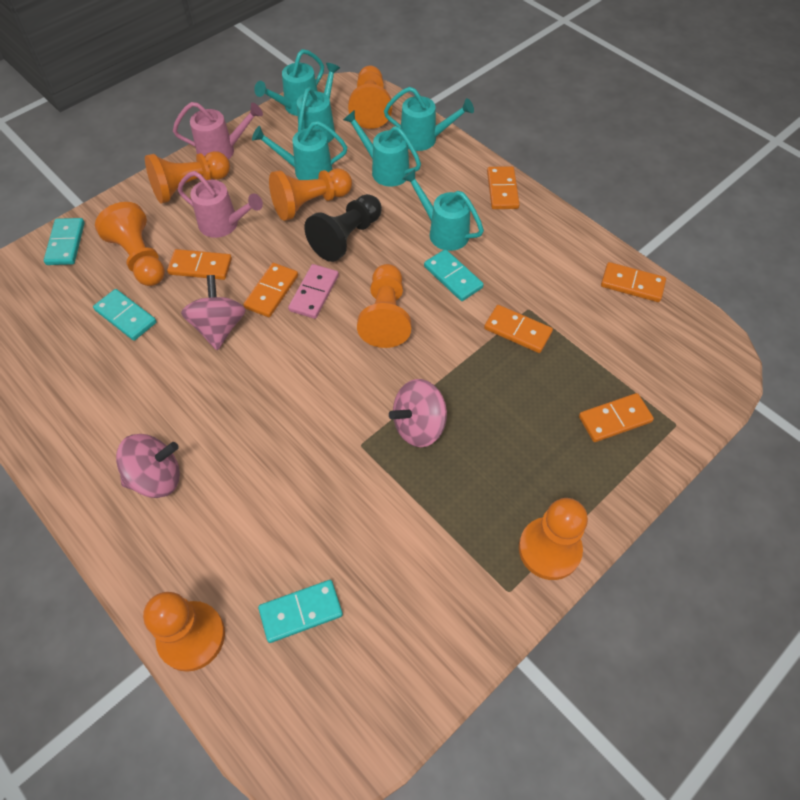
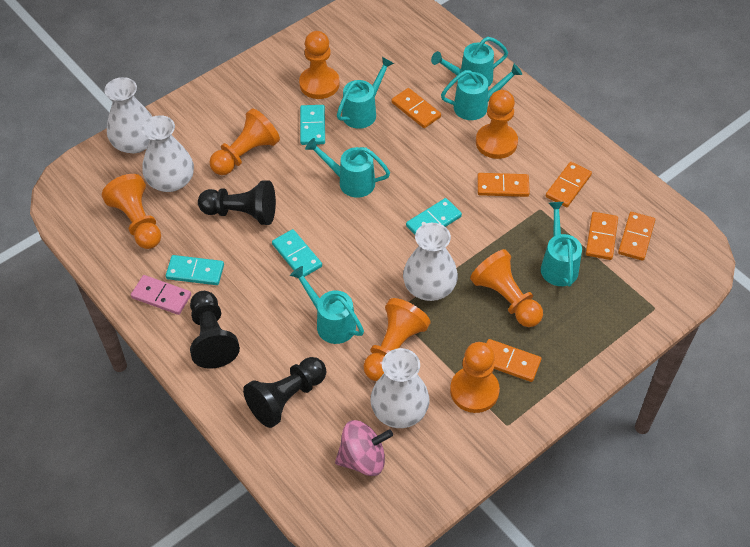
black pawn: [304,194,382,262] = 1 -> [190,291,240,369] [198,180,276,225] [243,357,326,428] = 3
pink spinning top: [116,434,180,498] [181,275,246,350] [389,379,447,447] = 3 -> [335,420,393,476] = 1
pink watering can: [173,102,263,160] [178,171,263,238] = 2 -> none = 0
white vase: none = 0 -> [105,77,152,153] [142,115,194,192] [371,348,429,428] [403,223,458,301] = 4

